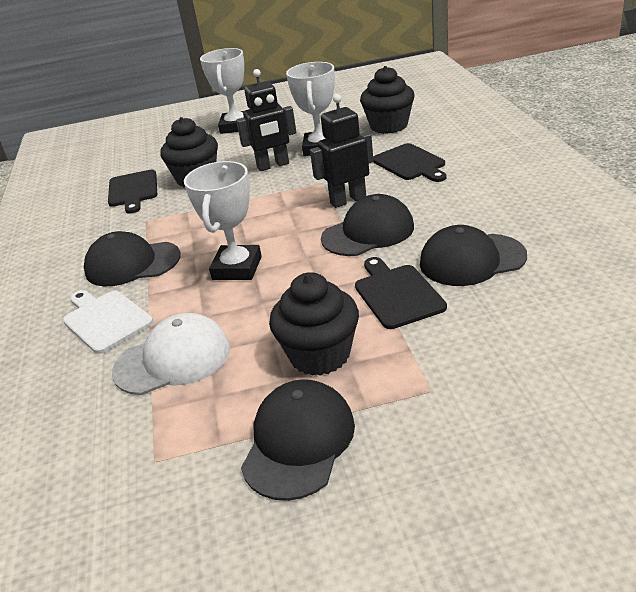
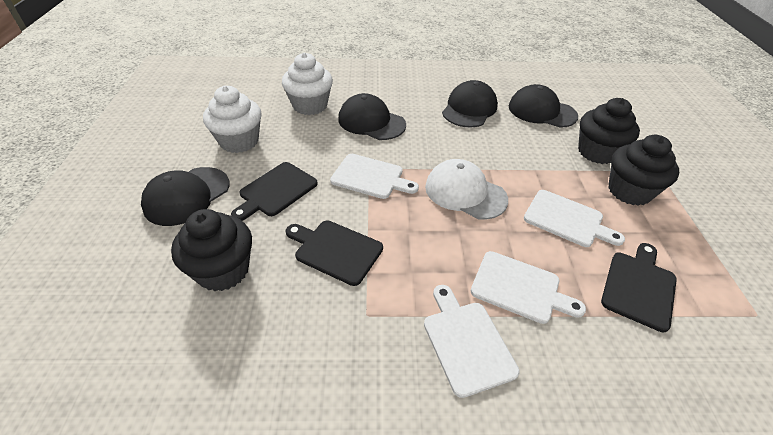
black robot: [236,69,297,171] [310,94,374,208] = 2 -> none = 0
white cupcake: none = 0 -> [203,86,262,153] [282,53,333,115] = 2
white cutting board: [63,290,153,354] = 1 -> [330,154,419,199] [424,285,520,398] [471,251,586,324] [524,190,625,247] = 4
white trophy: [184,161,262,280] [200,48,244,134] [286,62,335,156] = 3 -> none = 0

